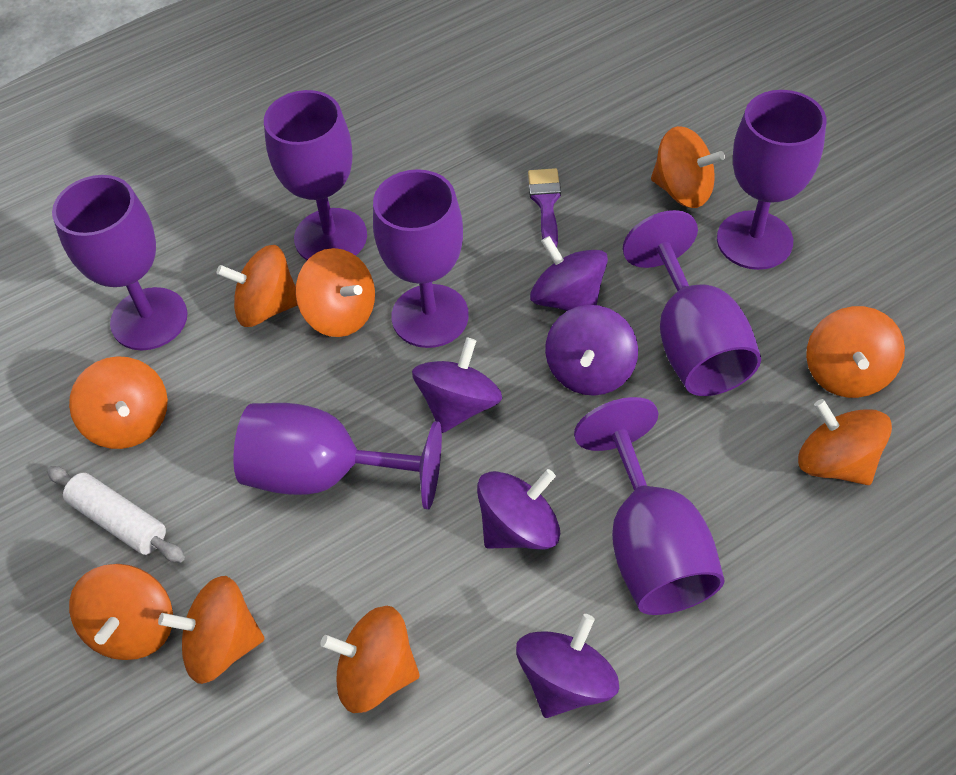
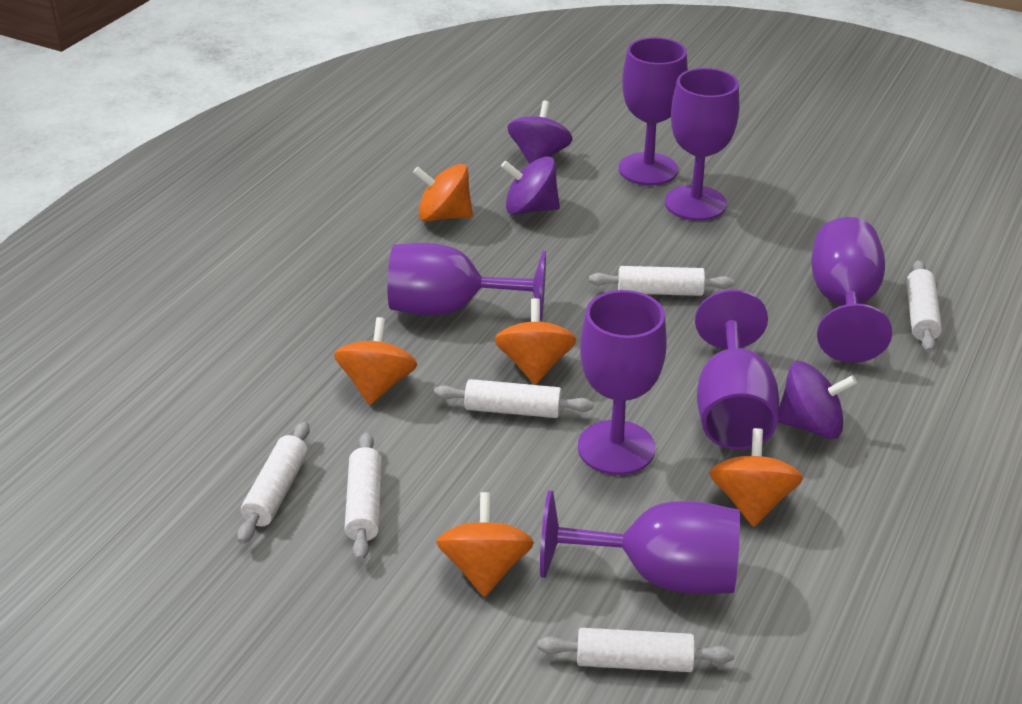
orange spinning top: [69,356,168,449] [69,564,173,660] [158,576,265,684] [217,245,298,327] [295,248,375,337] [320,606,420,713] [651,126,725,208] [798,399,892,485] [806,306,905,398] = 9 -> [334,317,417,405] [413,164,473,221] [436,492,534,597] [494,298,576,385] [709,428,803,527] = 5
purple brush: [528,168,561,247] = 1 -> none = 0
purple spinning top: [412,338,502,433] [477,469,560,550] [516,614,619,718] [530,236,608,311] [545,305,638,396] = 5 -> [501,156,560,215] [507,101,573,164] [778,361,857,439] = 3
white rolling pin: [47,466,185,563] = 1 -> [237,422,310,544] [344,432,382,561] [434,379,594,418] [537,628,735,672] [589,266,734,296] [906,260,942,352] = 6

